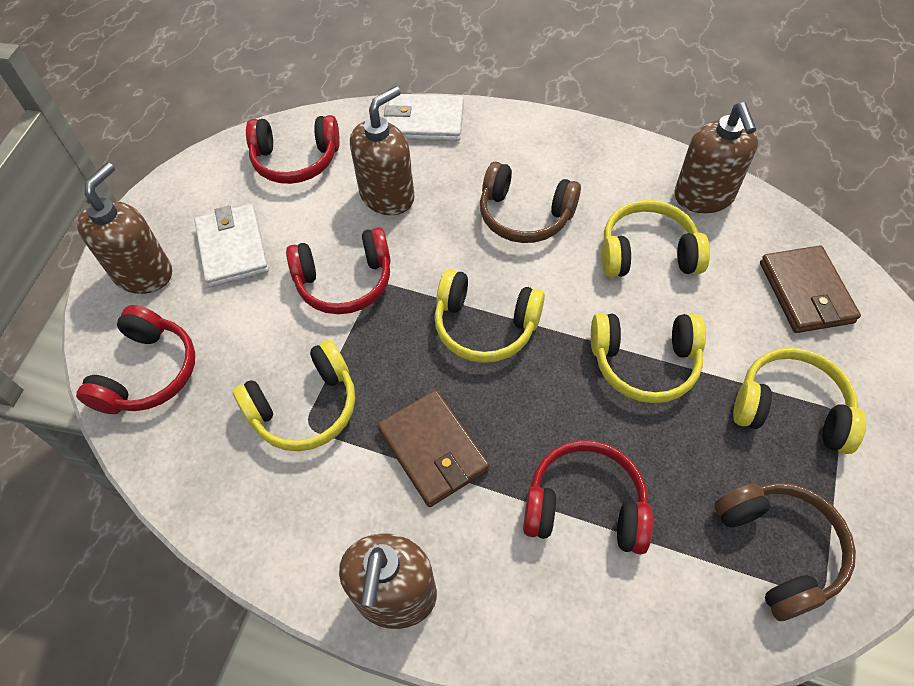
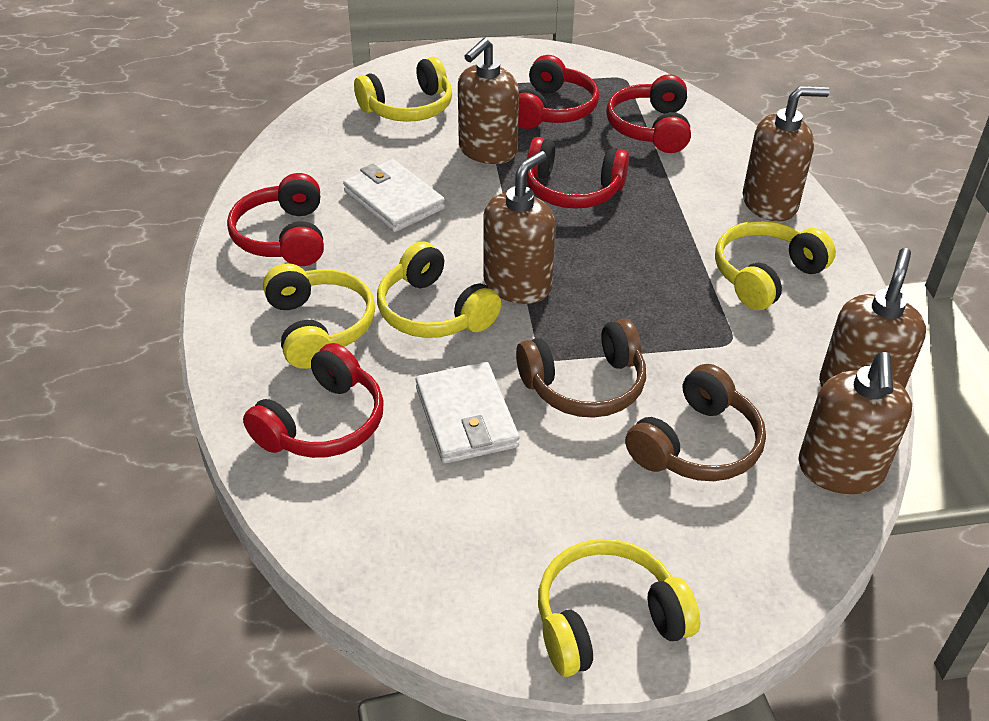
brown soap dispenser: [77,163,172,294] [339,533,437,629] [350,86,414,215] [674,102,758,213] = 4 -> [458,38,519,164] [483,151,556,304] [743,86,830,222] [798,352,912,494] [819,248,926,388] = 5
brown wallet: [377,390,490,507] [760,245,861,333] = 2 -> none = 0
red headphones: [76,305,195,414] [246,115,340,184] [286,227,391,314] [523,440,653,554] = 4 -> [227,173,324,266] [243,343,384,458] [518,55,599,129] [526,137,629,209] [606,74,691,153] = 5

